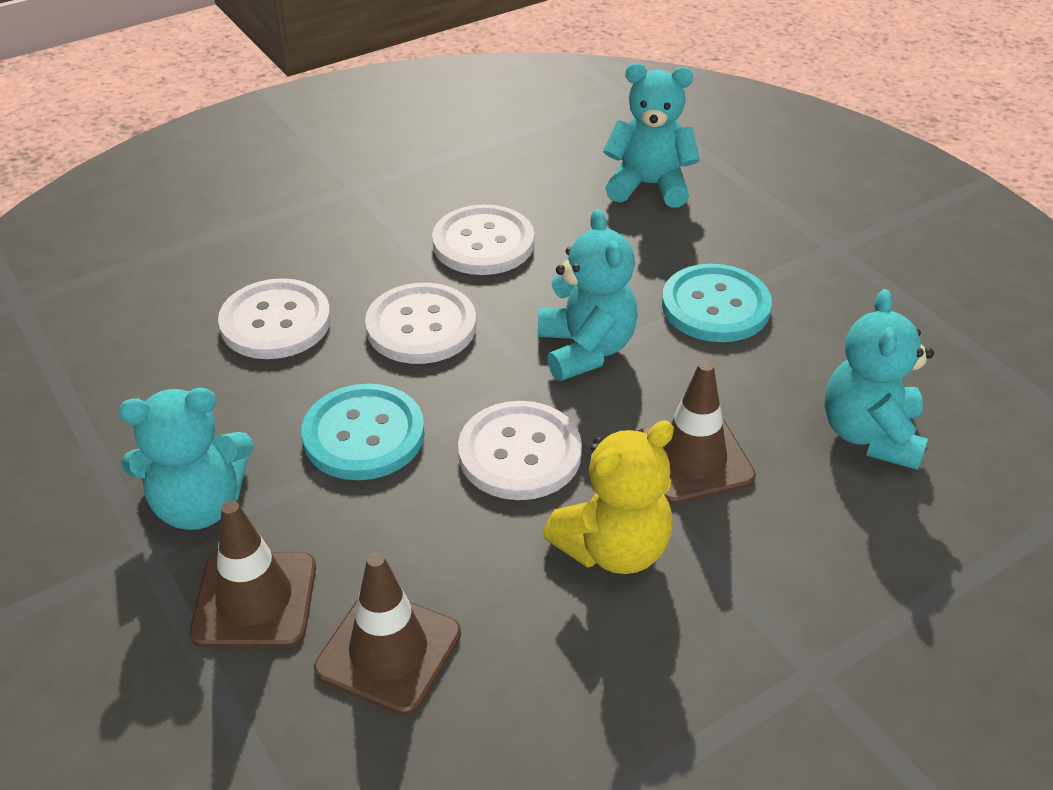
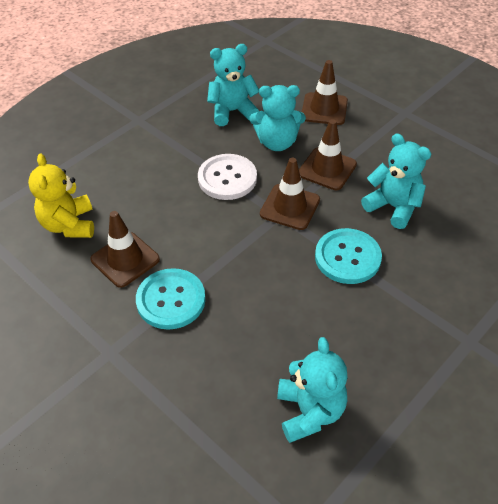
brown traffic cone: [189,500,316,648] [314,552,461,715] [638,360,756,505] = 3 -> [91,211,160,288] [260,158,320,230] [299,119,357,190] [302,60,348,125] = 4
white button: [218,278,331,359] [365,283,476,364] [432,204,534,275] [458,401,582,500] = 4 -> [198,154,257,200] = 1

